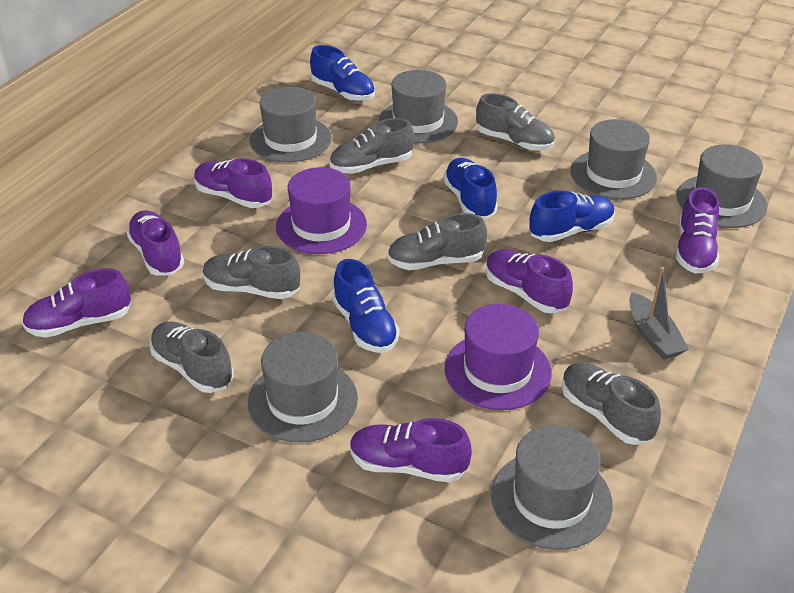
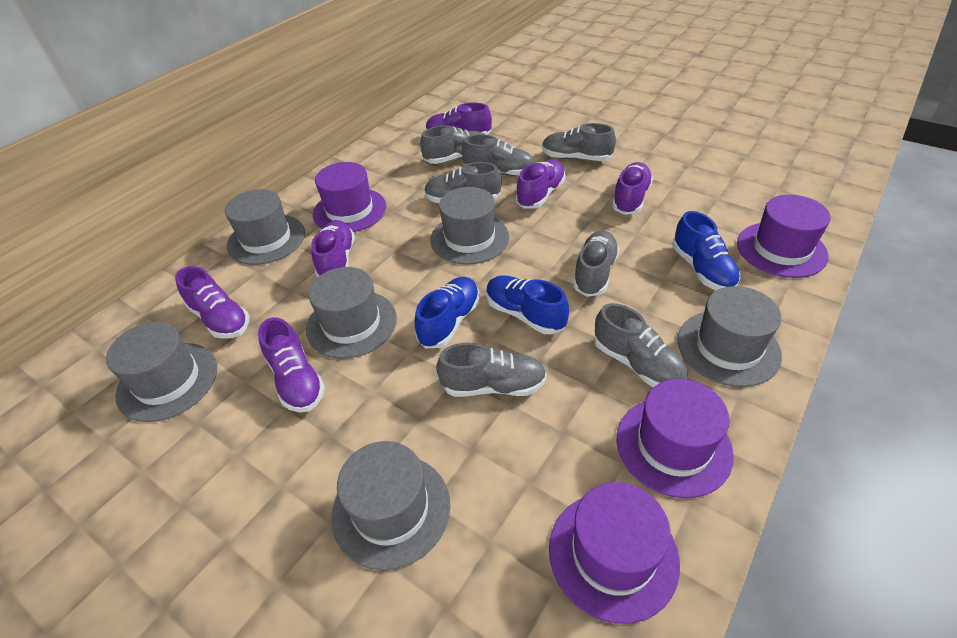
blue shoe: [310,45,375,101] [332,259,399,353] [443,158,498,219] [529,191,615,242] = 4 -> [415,277,480,348] [486,275,569,334] [672,211,740,290] = 3
grey boat: [629,267,689,360] = 1 -> none = 0
grey shoe: [150,321,234,393] [203,246,300,299] [330,118,414,174] [387,213,487,270] [476,93,555,151] [562,363,661,445] = 6 -> [420,125,484,164] [424,162,501,203] [436,343,547,397] [462,134,534,176] [542,123,616,161] [573,231,620,297] [594,303,688,387] = 7
purple hat: [276,167,367,254] [445,304,552,410] = 2 -> [313,162,386,232] [549,482,680,624] [617,379,734,498] [737,195,831,278] = 4

